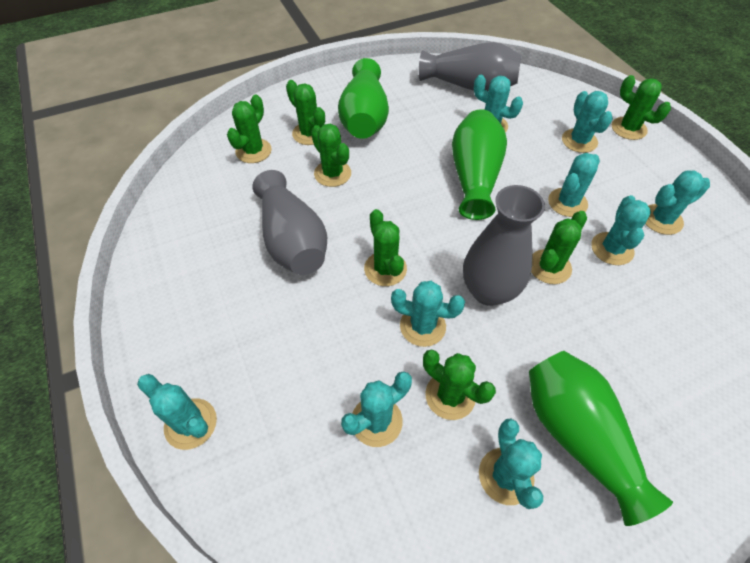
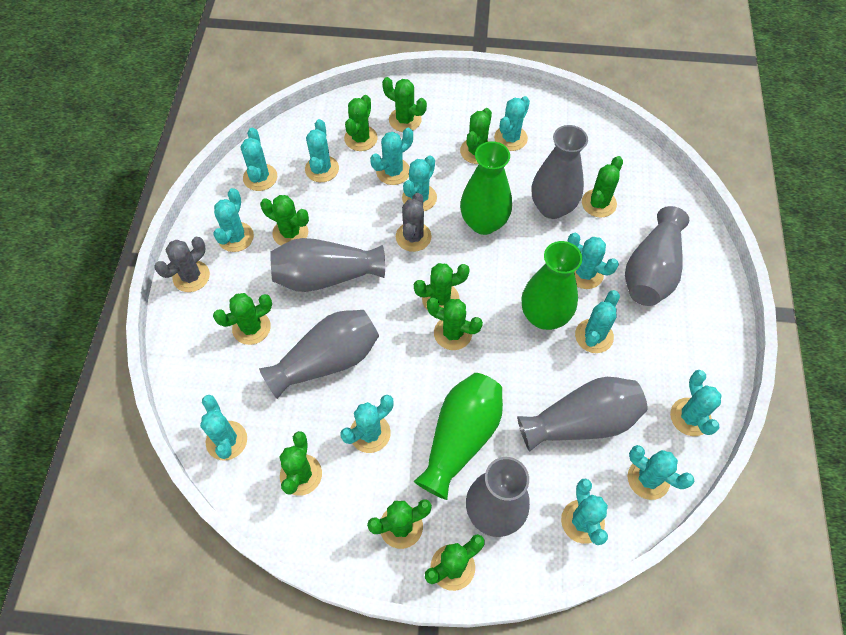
green cactus: [227,95,272,163] [286,80,325,145] [311,124,351,187] [364,209,407,286] [423,349,496,420] [531,211,587,284] [612,75,671,140] = 7 -> [213,293,272,345] [260,195,309,246] [280,431,322,496] [344,95,378,151] [367,499,432,549] [382,77,427,132] [414,263,470,310] [425,534,485,591] [427,298,483,350] [460,108,492,164] [582,156,623,218] = 11
grey cactus: none = 0 -> [154,237,210,292] [396,193,432,252] = 2
grey vase: [252,170,327,275] [419,42,521,91] [463,185,545,306] = 3 -> [259,310,379,399] [270,238,385,292] [466,457,530,537] [517,377,647,452] [532,125,588,219] [625,206,689,306] = 6
turquoise cactus: [137,374,217,450] [341,371,412,447] [391,281,465,347] [474,75,523,132] [479,419,543,509] [548,153,600,217] [562,91,613,153] [591,195,651,265] [645,170,710,235] = 9 -> [200,395,247,461] [213,188,254,252] [240,128,277,191] [305,119,339,182] [340,395,393,453] [370,128,413,185] [402,156,437,211] [494,96,530,151] [561,478,608,545] [568,233,619,289] [575,290,620,353] [628,445,694,500] [670,370,721,436] = 13

